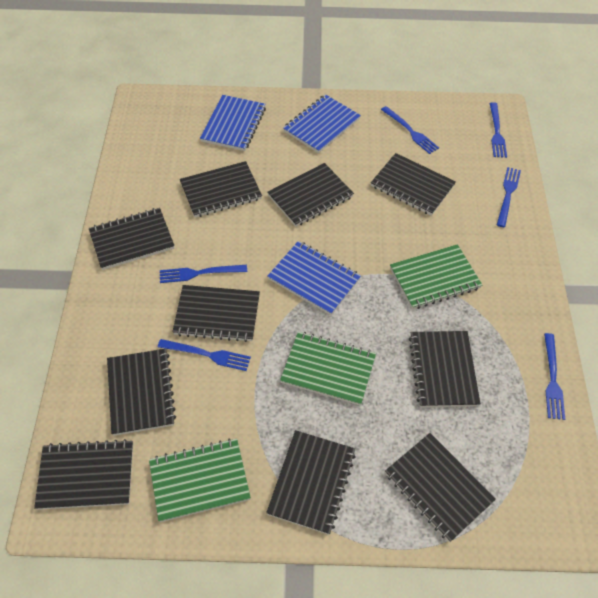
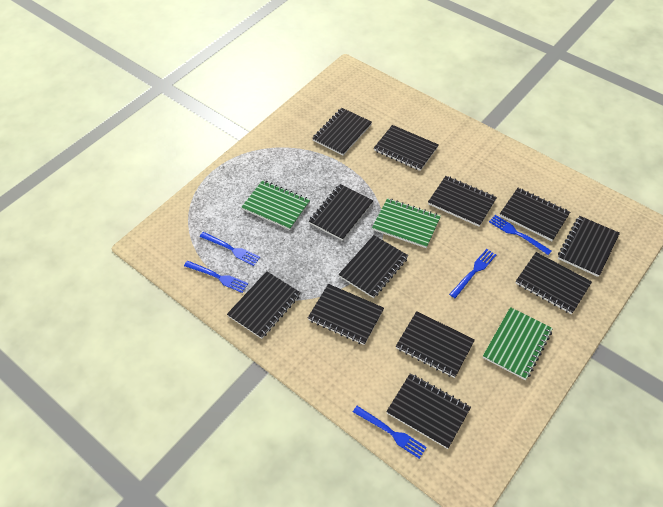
black notebook: [34,439,133,510] [89,208,174,270] [107,349,176,436] [172,285,260,342] [180,161,262,217] [266,430,356,535] [267,163,354,227] [371,153,456,216] [385,433,496,542] [409,331,481,407] = 10 -> [227,271,301,339] [308,284,384,345] [309,184,374,241] [312,108,372,156] [338,235,408,298] [374,125,439,171] [386,373,471,449] [396,311,475,378] [428,176,497,227] [500,188,570,241] [516,252,592,314] [558,216,620,277] = 12
blue fork: [158,339,251,371] [160,265,247,283] [381,106,439,154] [489,102,507,158] [497,167,521,227] [544,333,565,420] = 6 -> [184,261,248,293] [199,232,260,266] [353,406,427,459] [449,249,496,298] [489,215,552,255] = 5
blue notebook: [200,95,266,151] [268,241,361,315] [283,94,361,153] = 3 -> none = 0

